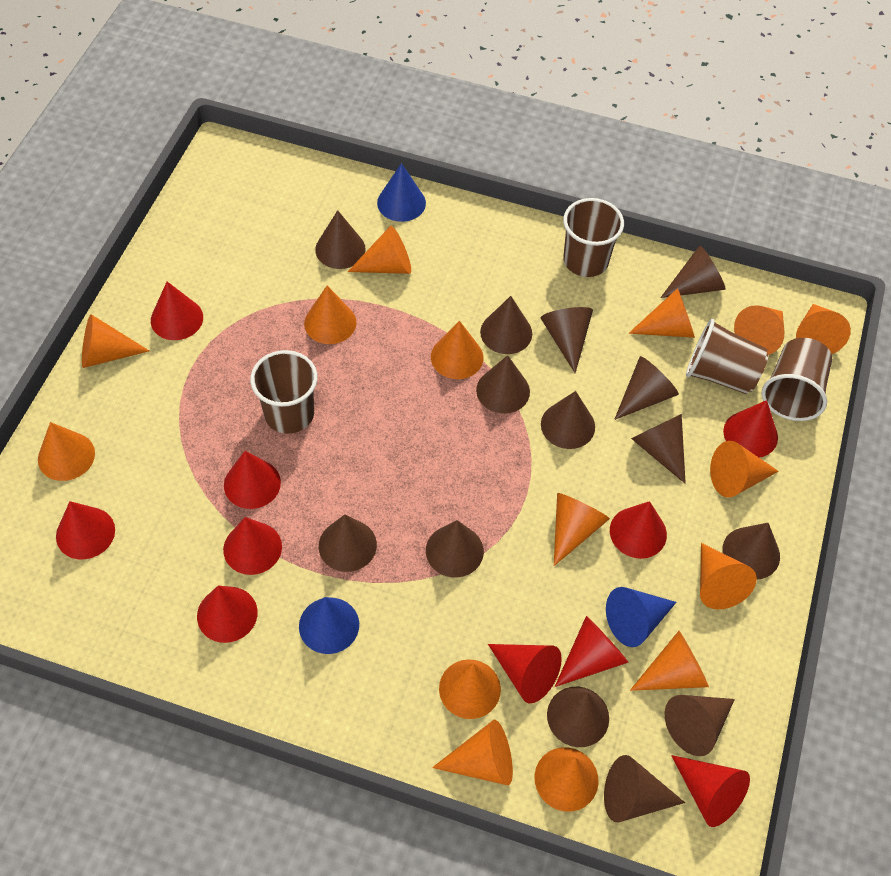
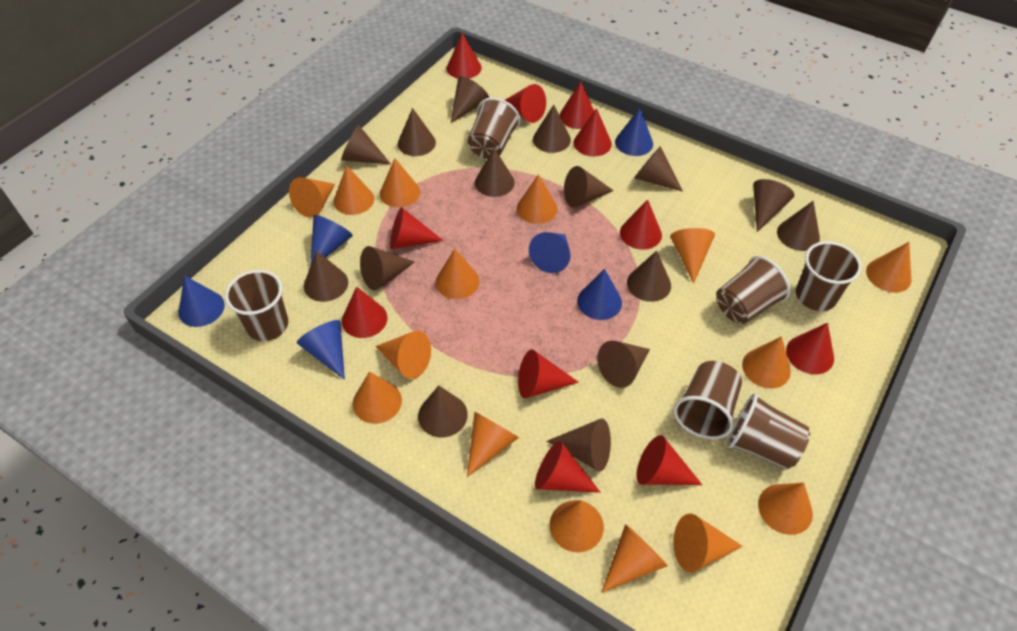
blue cone: [299,597,359,654] [377,163,426,222] [606,587,677,647] = 3 -> [178,276,225,327] [297,320,345,380] [310,215,353,266] [529,232,570,273] [577,269,622,320] [615,108,653,156] = 6
brown cone: [315,210,366,269] [319,514,377,572] [426,520,484,578] [476,355,530,414] [480,296,532,354] [540,307,593,373] [541,391,595,449] [547,687,609,747] [604,755,685,822] [614,356,679,420] [631,414,686,484] [660,245,726,298] [665,695,735,756] [722,523,780,579] = 14 -> [304,251,348,302] [341,125,391,164] [360,246,415,291] [398,108,436,156] [418,386,468,438] [451,76,489,123] [475,148,515,197] [533,105,571,153] [547,418,611,471] [564,166,614,208] [597,341,650,388] [627,251,671,302] [634,146,683,192] [753,179,795,232] [777,201,820,251] = 15
brown cup: [250,350,318,434] [563,198,624,277] [686,319,769,394] [762,338,832,421] = 4 -> [225,270,288,341] [467,97,520,159] [674,361,742,439] [716,256,790,324] [727,393,810,470] [796,241,862,311] = 6
red cone: [56,501,115,559] [151,282,203,340] [197,586,258,643] [223,517,282,575] [224,451,281,509] [488,644,562,703] [555,616,629,687] [610,501,667,559] [671,755,750,827] [723,400,778,457] = 10 -> [342,287,388,338] [390,207,443,249] [447,33,482,78] [505,84,546,123] [518,350,579,398] [535,441,601,493] [559,82,594,129] [574,108,612,156] [620,199,662,250] [636,435,702,485] [786,323,834,374] = 11

